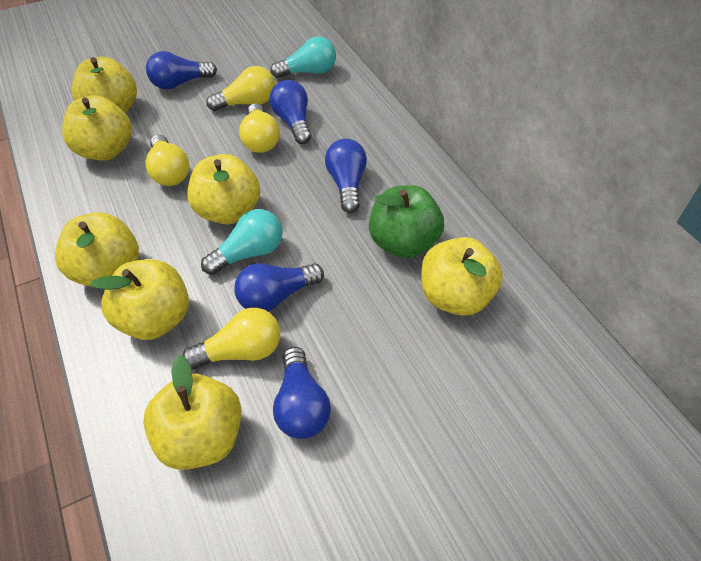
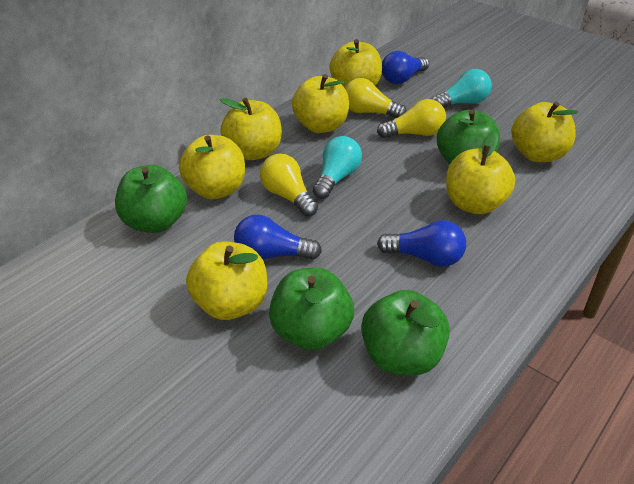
blue light bulb: [146,51,217,89] [234,263,324,312] [270,80,311,144] [273,347,331,439] [325,139,367,213] = 5 -> [234,215,322,260] [377,220,466,267] [382,51,429,84] = 3
green apple: [369,185,444,258] = 1 -> [115,165,187,233] [269,268,354,350] [361,290,450,376] [437,109,500,165] = 4
yellow light bulb: [145,134,190,186] [182,308,280,369] [206,66,275,111] [239,103,280,153] = 4 -> [260,154,318,217] [345,78,407,118] [377,99,446,138] = 3

